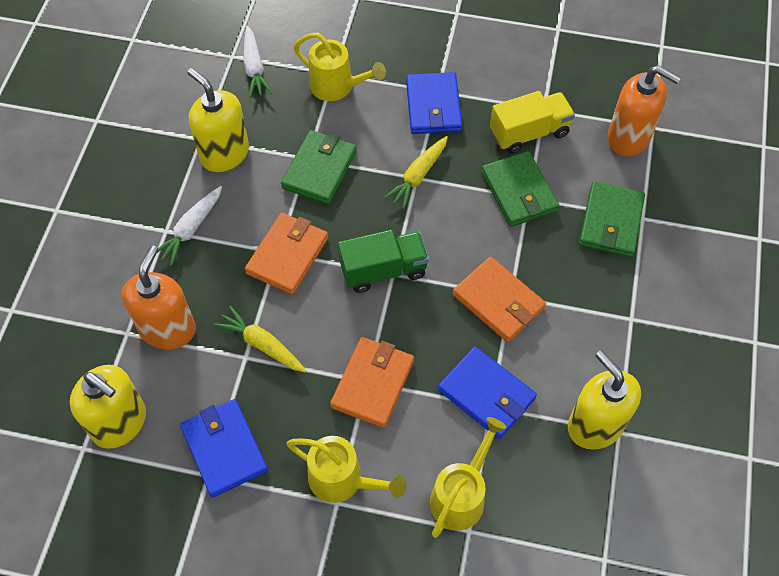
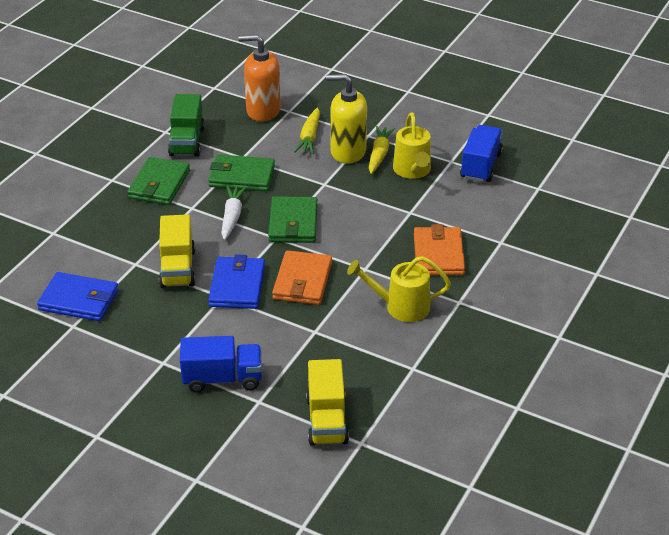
blue truck: none = 0 -> [180,336,262,393] [460,125,503,182] = 2
blue wallet: [180,399,268,498] [406,72,462,134] [438,346,537,439] = 3 -> [37,272,118,321] [208,254,265,309] = 2
orange soap dispenser: [122,245,196,349] [608,65,681,156] = 2 -> [239,34,281,122] = 1
orange wallet: [245,213,328,295] [330,337,414,428] [453,257,546,342] = 3 -> [272,250,332,305] [414,224,465,275] = 2
white carrot: [157,186,222,266] [243,26,272,98] = 2 -> [221,185,247,240] = 1
yellow soap dispenser: [70,365,146,449] [188,68,249,172] [568,350,641,450] = 3 -> [326,74,367,164] = 1
yellow truck: [490,91,575,154] = 1 -> [159,214,195,288] [306,359,349,446] = 2
yellow watering can: [287,436,406,503] [294,33,386,101] [430,417,506,538] = 3 -> [347,256,451,322] [393,112,431,179] = 2

